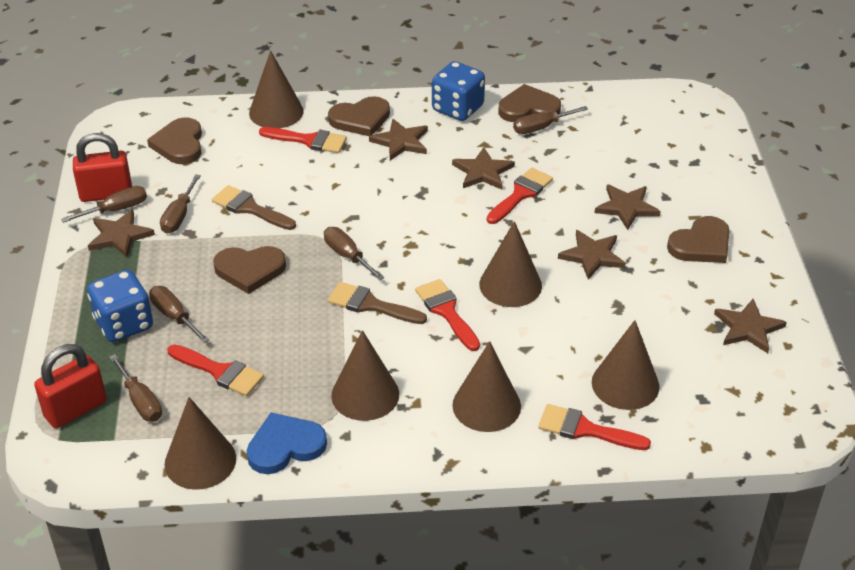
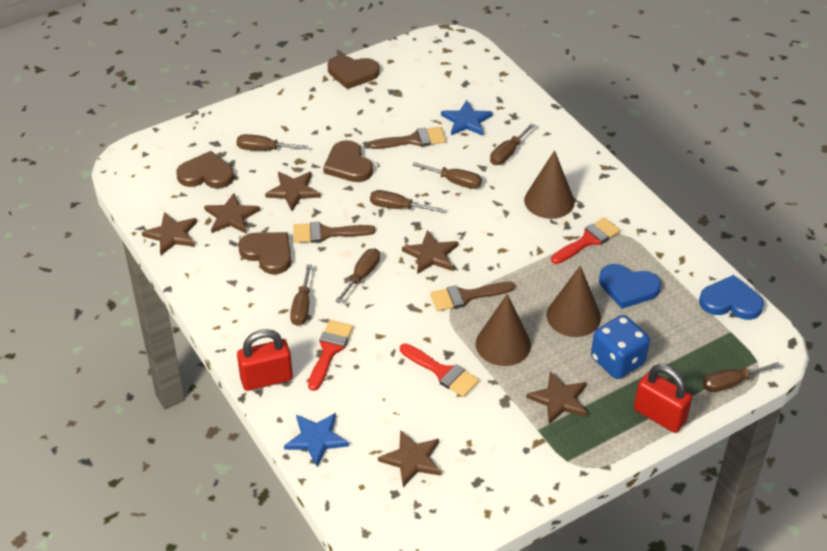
blue dice: [87,270,153,342] [432,61,485,121] = 2 -> [591,315,650,379] = 1
blue heart: [247,413,327,474] = 1 -> [599,264,661,309] [699,275,764,320] = 2
blue star: none = 0 -> [284,413,349,467] [441,100,493,136] = 2
brown brush: [212,185,296,230] [328,282,427,324] = 2 -> [293,222,375,243] [369,127,446,149] [430,282,515,311] = 3
brown cone: [164,397,236,490] [249,50,304,128] [331,330,399,421] [452,341,521,432] [479,221,542,307] [592,320,659,410] = 6 -> [476,294,531,366] [524,150,575,219] [546,266,601,337] = 3
brown heart: [147,117,202,164] [213,246,286,294] [328,96,390,136] [498,84,561,122] [667,216,730,263] = 5 -> [176,151,234,189] [238,232,291,274] [323,140,373,182] [328,55,380,89] = 4
brown screwdriver: [61,186,147,223] [109,354,162,422] [149,286,209,343] [160,174,201,233] [324,227,384,281] [513,106,588,134] = 6 -> [237,134,308,151] [290,264,312,326] [335,248,380,303] [370,190,443,212] [412,162,482,189] [490,123,535,165] [702,362,781,392] = 7
red brush: [167,344,264,396] [259,127,347,153] [415,279,480,351] [487,168,553,224] [538,404,651,450] = 5 -> [308,320,353,391] [400,343,479,397] [551,217,620,264] = 3

